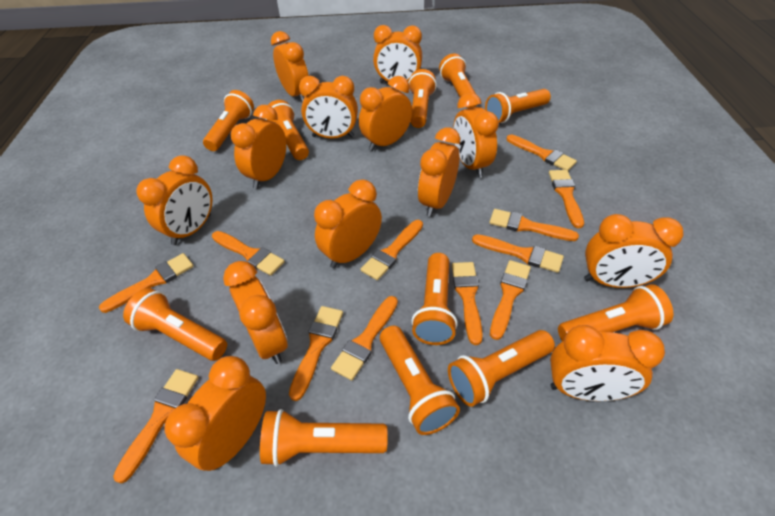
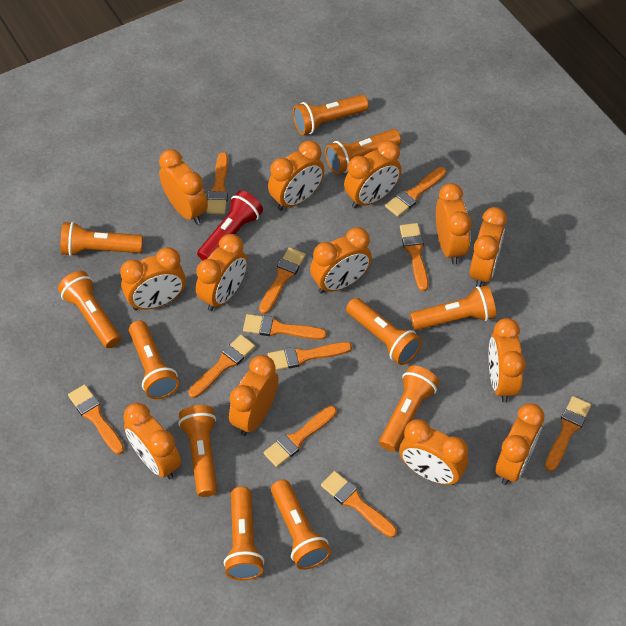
orange brush: [99,253,194,313] [113,369,199,484] [212,231,285,276] [289,306,343,401] [331,296,398,381] [360,220,423,280] [452,262,483,345] [472,234,564,273] [489,209,579,241] [490,260,531,340] [507,134,577,170] [549,170,584,228] = 12 -> [68,384,124,454] [188,335,255,398] [206,152,228,215] [243,314,327,340] [259,247,306,314] [263,406,337,467] [268,342,352,371] [321,471,397,538] [385,167,446,217] [400,223,428,291] [545,396,591,472] = 11
red flashlight: none = 0 -> [197,191,263,261] = 1

